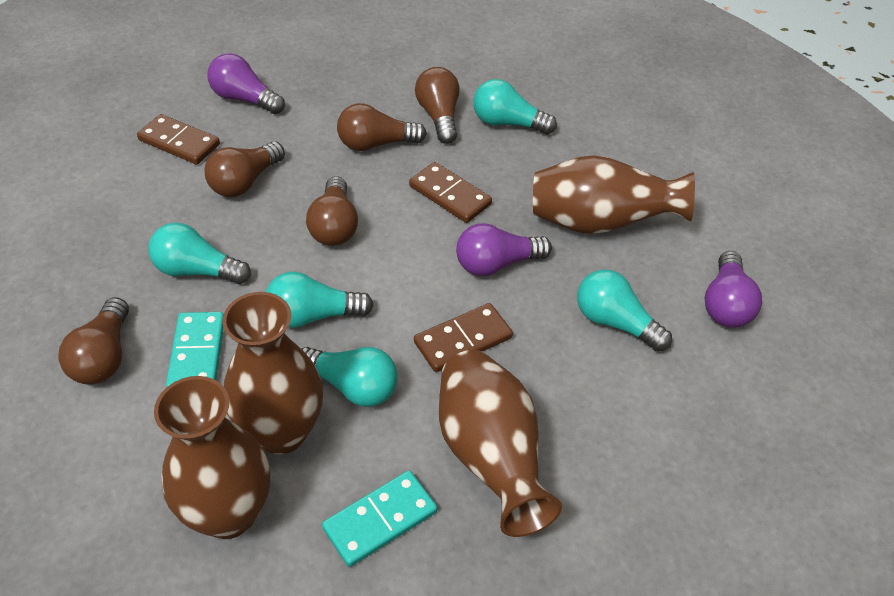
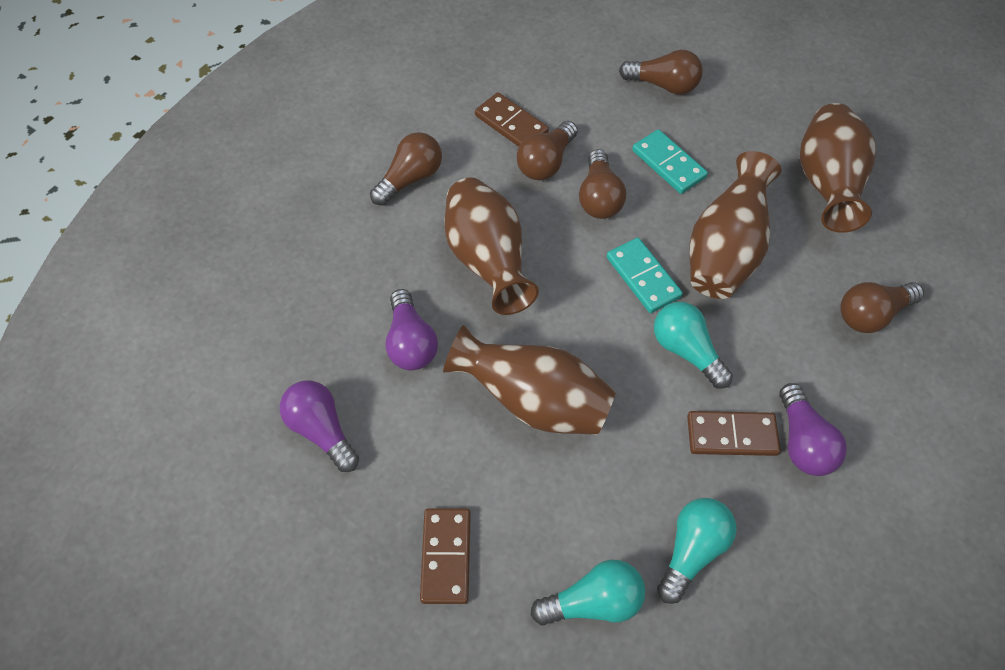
turquoise light bulb: [148,223,251,284] [266,272,374,328] [301,347,398,407] [473,79,557,134] [577,269,672,352] = 5 -> [531,560,645,626] [654,302,733,389] [657,498,737,604] = 3

